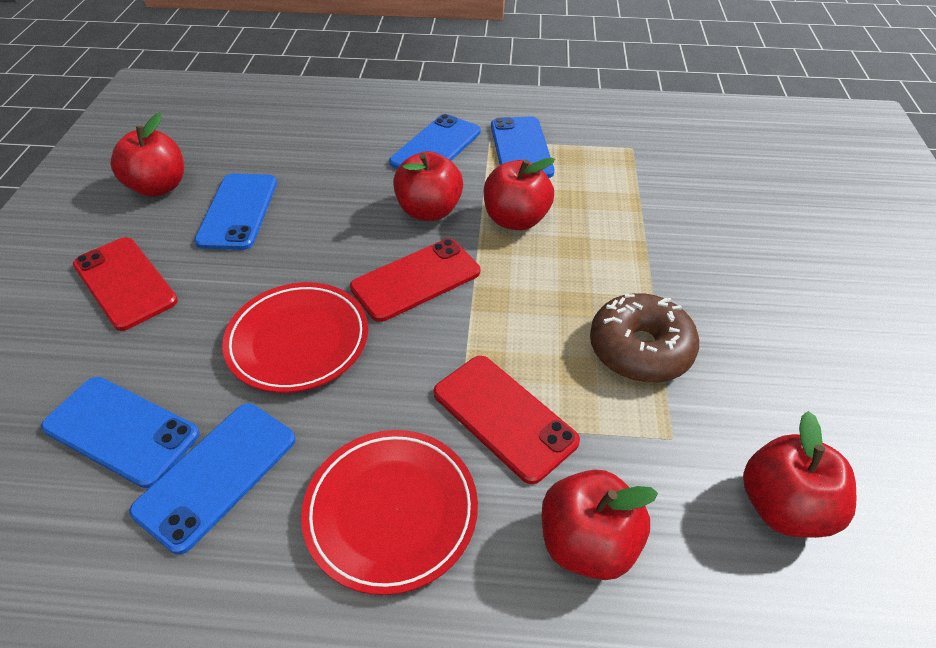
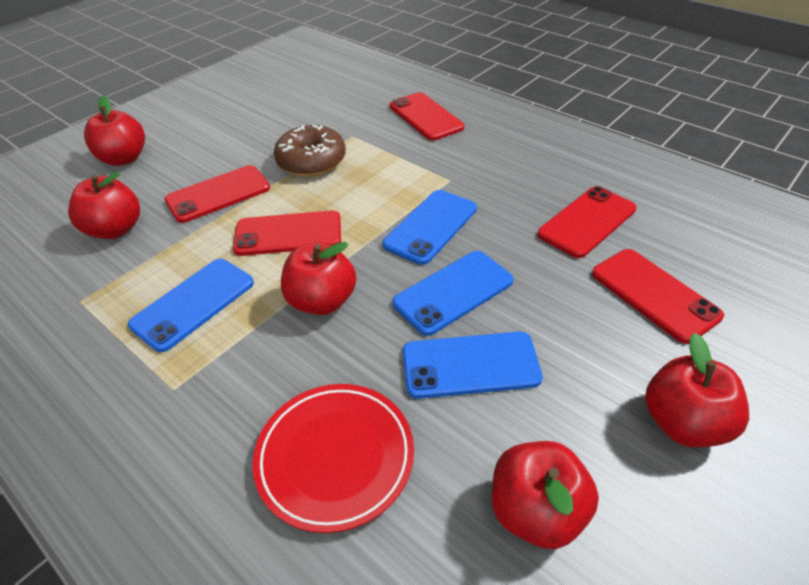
blue phone: [41,377,200,488] [129,404,296,554] [194,173,277,250] [389,114,481,169] [491,116,554,178] = 5 -> [128,259,254,352] [383,190,477,265] [392,251,514,336] [403,332,543,399] = 4
red phone: [73,237,178,331] [350,239,480,322] [433,356,580,484] = 3 -> [165,165,270,223] [233,210,341,256] [390,92,464,141] [537,186,637,258] [592,249,724,344] = 5
red plate: [222,282,368,393] [301,430,478,595] = 2 -> [253,384,414,533] = 1

